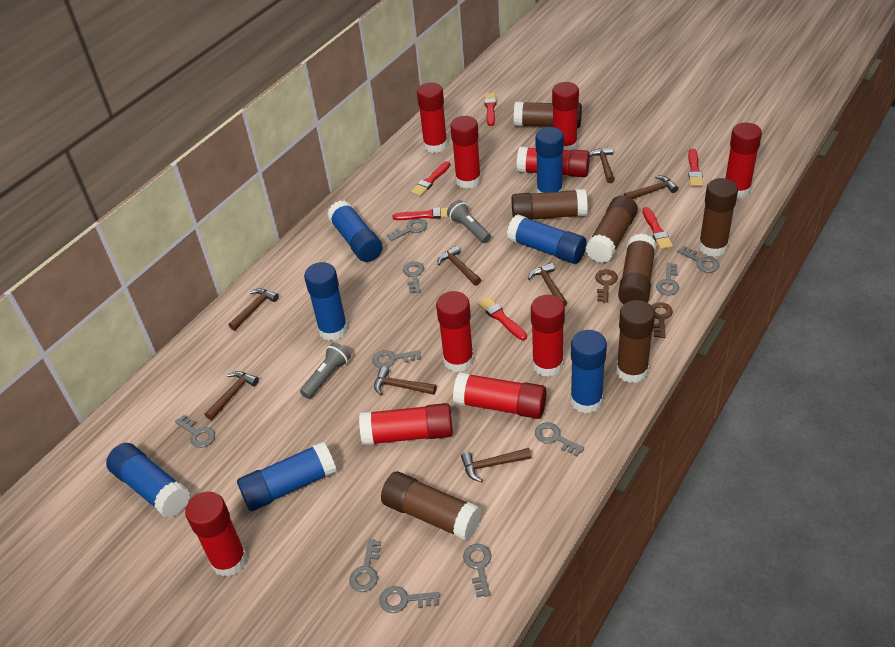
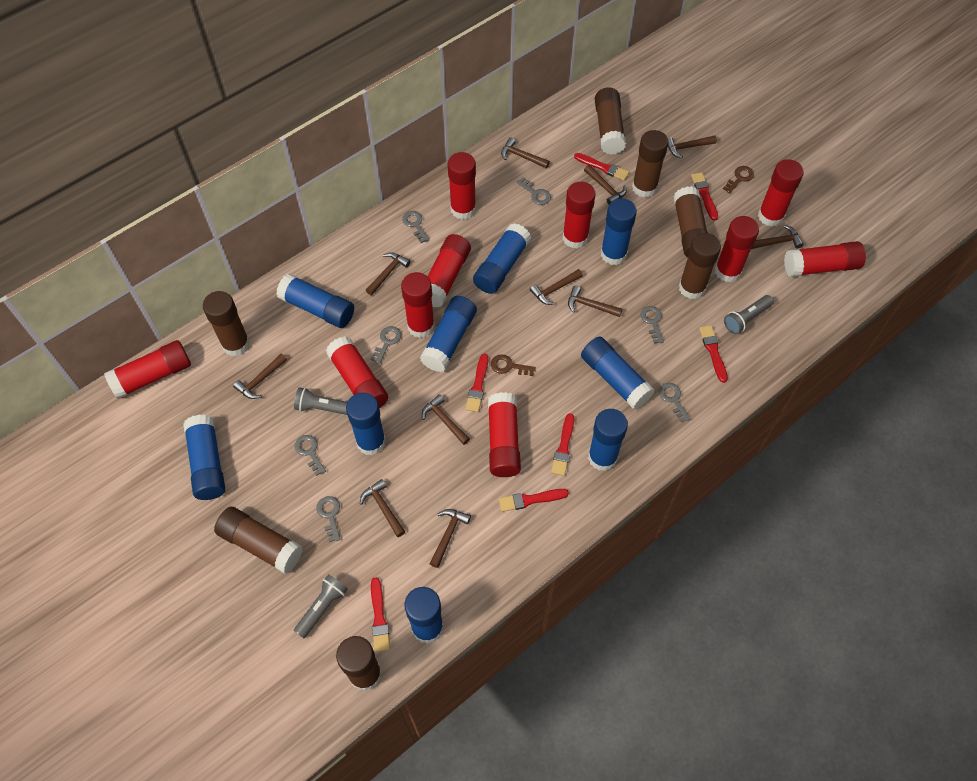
blue glue stick: [106,443,190,518] [237,441,337,511] [304,262,348,341] [327,200,383,262] [507,214,587,264] [535,127,564,193] [570,330,607,413] = 7 -> [183,414,225,500] [276,274,354,328] [346,393,386,455] [405,587,444,644] [420,296,477,372] [473,223,531,294] [581,337,655,410] [588,409,628,471] [601,198,637,265] = 9
brown hammer: [205,371,259,420] [229,288,279,331] [374,367,436,396] [437,245,481,286] [461,448,532,482] [528,263,567,306] [590,147,615,183] [624,176,678,199] = 8 -> [233,354,287,399] [360,479,405,537] [366,252,411,295] [422,394,470,445] [429,509,471,568] [501,137,550,168] [530,269,583,305] [568,286,622,317] [584,165,627,204] [668,135,717,158] [751,225,804,249] = 11
grey flashlight: [300,342,351,399] [447,200,491,243] = 2 -> [294,387,347,415] [294,574,348,638] [724,295,774,334] = 3
grey key: [175,415,215,448] [349,539,381,592] [372,350,421,368] [379,586,440,613] [387,219,427,241] [403,261,424,293] [463,544,492,597] [535,422,584,456] [656,263,679,295] [677,246,720,273] = 10 -> [295,435,326,476] [316,496,340,542] [371,326,401,364] [402,211,430,243] [517,177,551,205] [640,306,664,344] [659,383,691,423] = 7
red brush: [393,207,449,220] [411,161,450,196] [478,297,527,340] [484,93,496,126] [642,207,673,249] [688,149,703,186] = 6 -> [371,577,390,652] [465,354,488,412] [499,489,569,512] [551,413,574,476] [574,153,629,181] [691,172,718,221] [699,325,728,383] = 7

